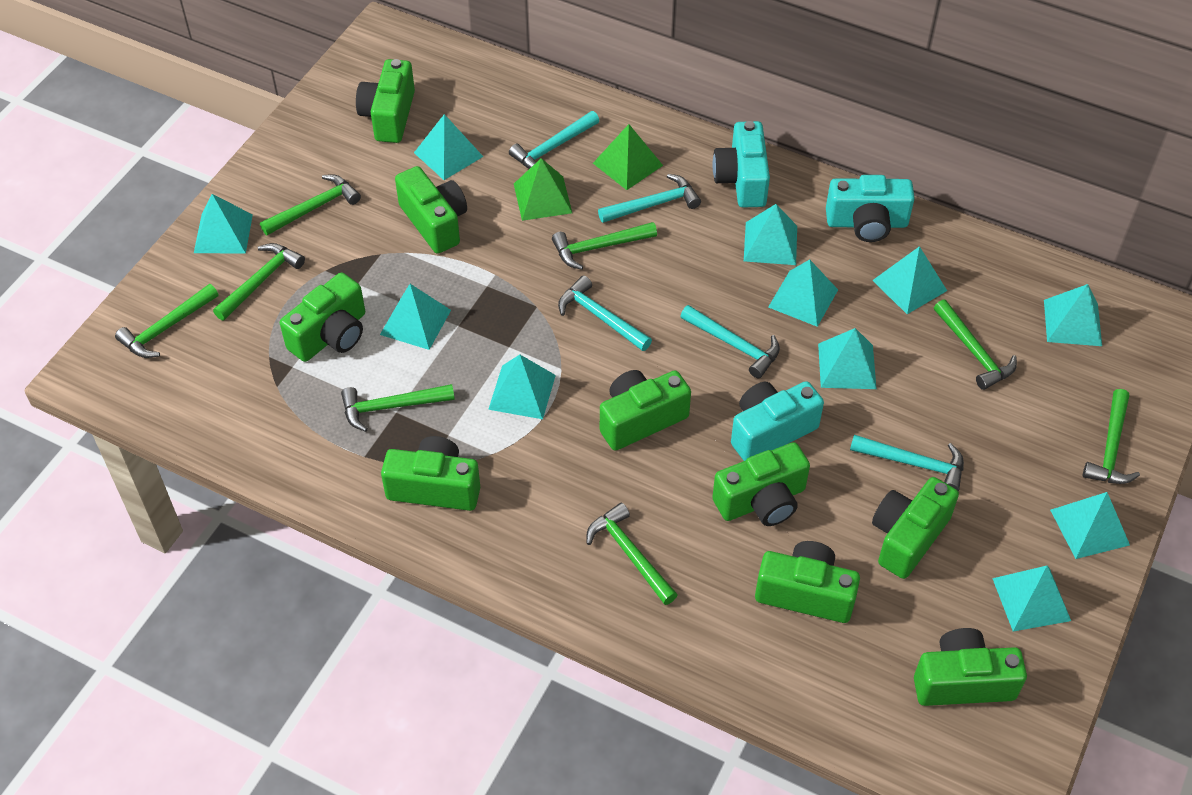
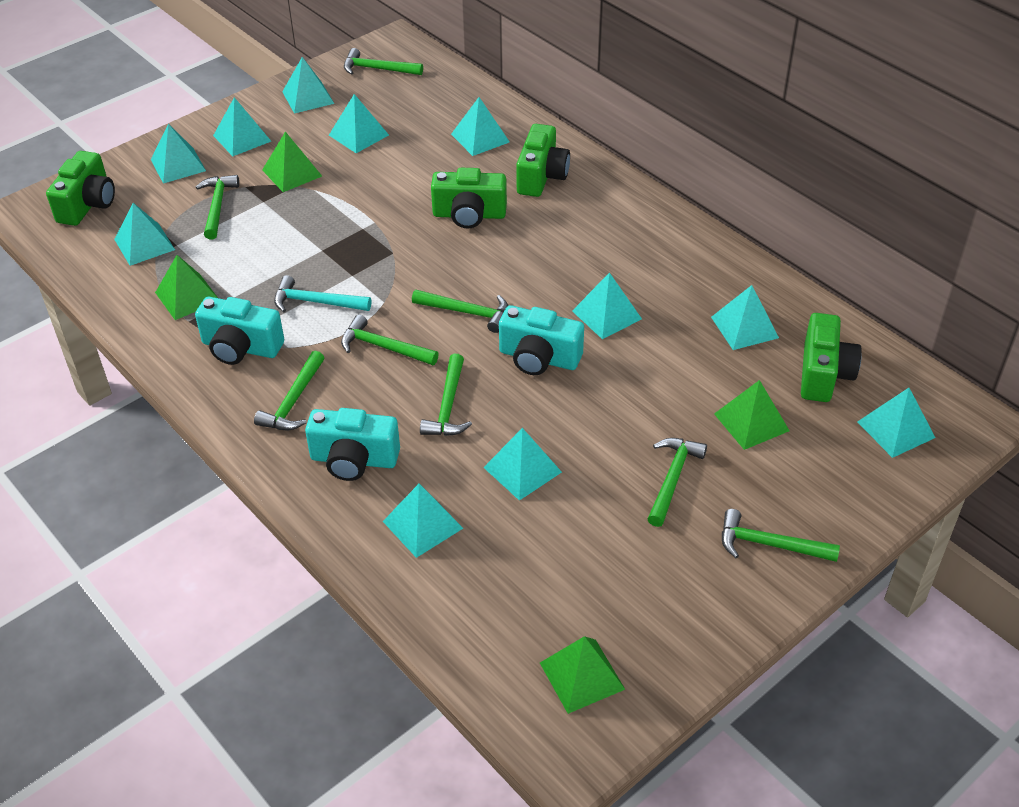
green camera: [280,273,365,362] [356,59,415,143] [381,436,480,511] [395,166,467,254] [600,370,691,451] [712,442,810,526] [755,541,860,623] [872,477,959,579] [914,628,1027,706] = 9 -> [46,151,115,226] [431,168,507,228] [516,124,570,197] [801,313,861,402] = 4
green pyramid: [514,158,572,221] [593,124,663,190] = 2 -> [155,255,218,320] [262,131,322,192] [540,636,625,714] [714,380,790,450] = 4
turquoise hammer: [509,111,599,169] [558,275,652,351] [598,174,701,223] [680,305,780,378] [850,435,964,491] = 5 -> [274,275,371,312] = 1

